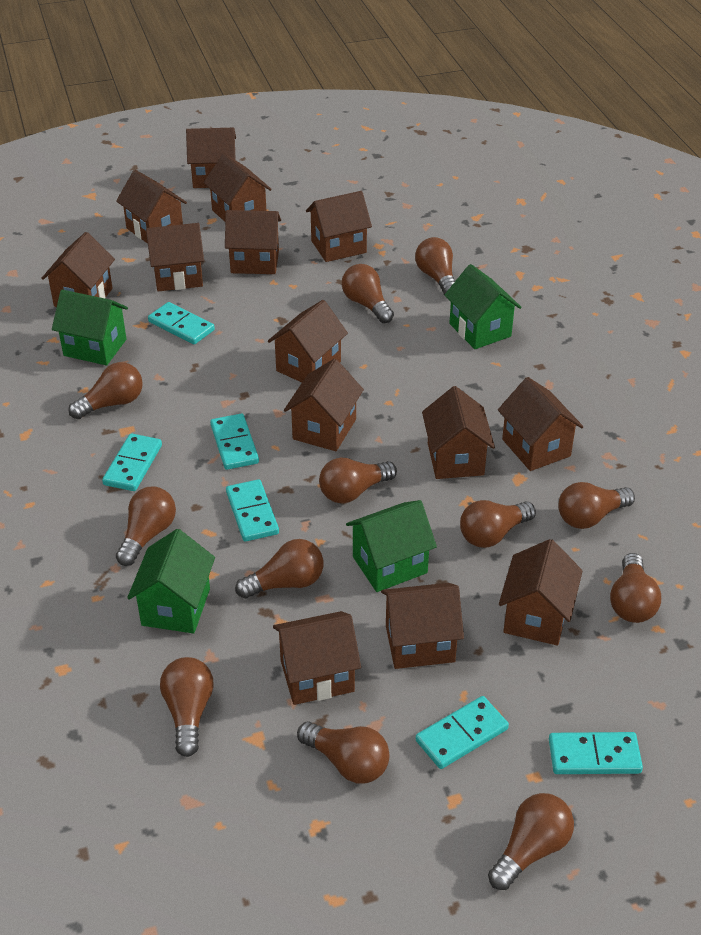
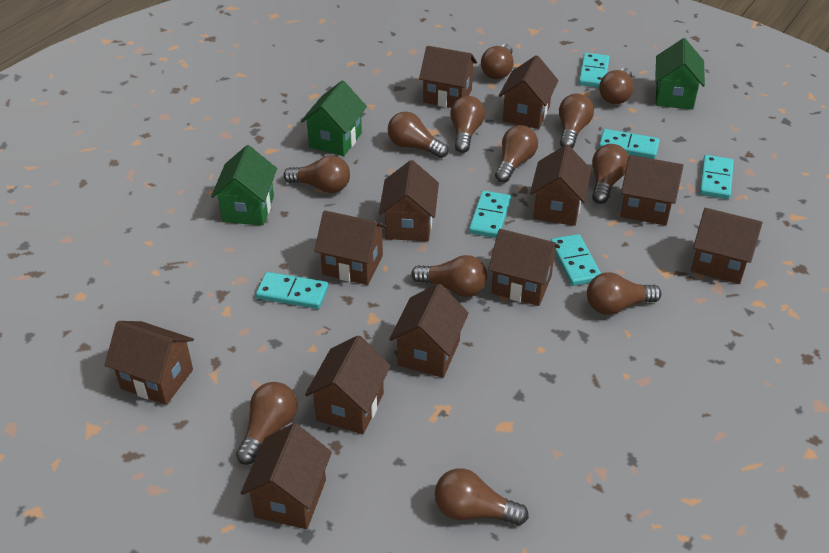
brown house: [41,232,115,307] [116,170,187,244] [146,223,204,291] [186,128,236,188] [204,153,272,222] [225,210,281,274] [268,300,348,382] [273,611,361,705] [284,359,364,451] [306,191,372,262] [381,583,464,669] [422,386,495,479] [498,377,583,471] [499,539,583,646] = 14 -> [105,321,194,405] [241,423,332,529] [305,335,391,434] [314,210,387,285] [379,160,439,242] [389,283,469,378] [419,46,477,108] [488,229,560,306] [499,55,558,129] [530,144,591,226] [620,155,684,226] [691,208,763,284] = 12
green house: [52,290,128,365] [127,529,215,633] [346,500,437,592] [445,264,522,349] = 4 -> [211,145,277,226] [301,80,367,156] [655,38,705,110] = 3

